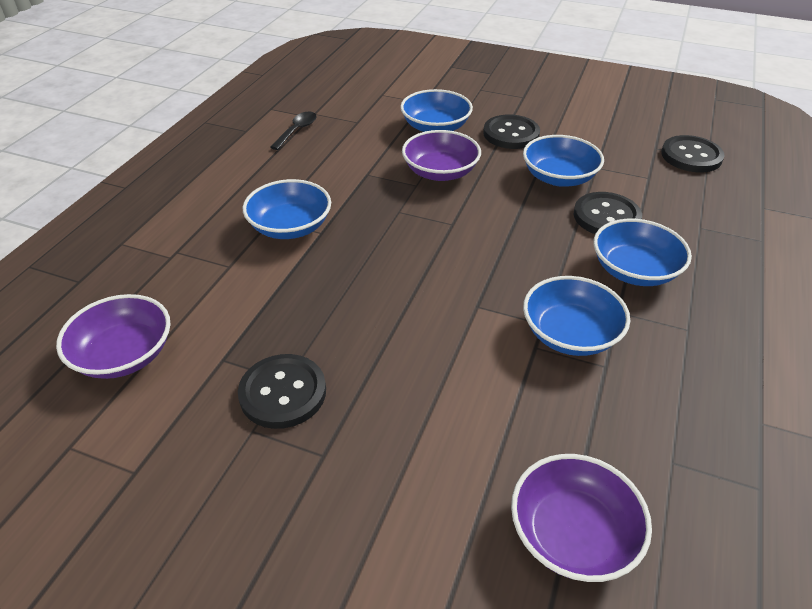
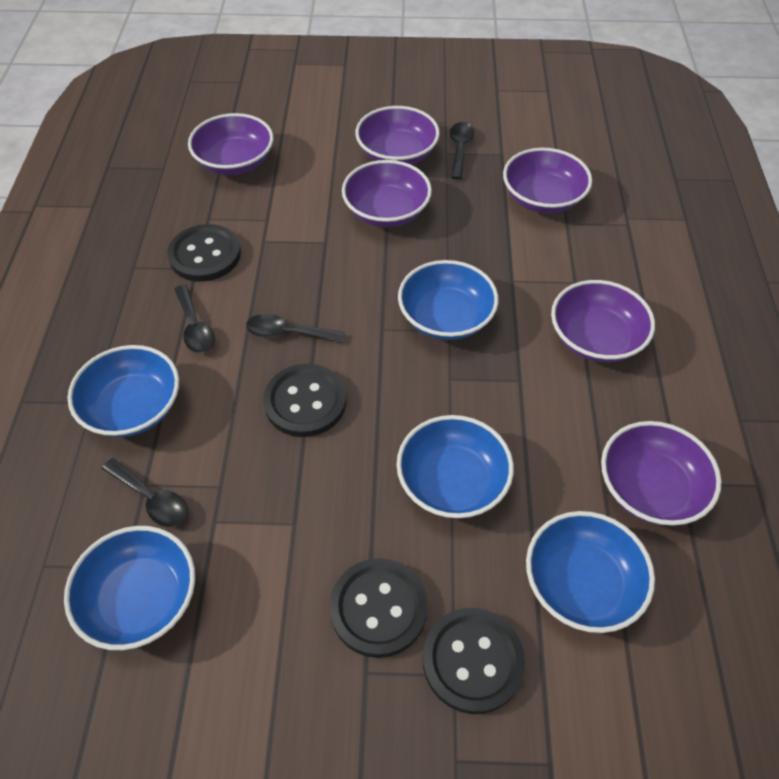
black spoon: [270,112,317,150] = 1 -> [102,458,189,527] [174,285,215,353] [246,314,345,343] [450,122,474,180] = 4
purple bowl: [56,294,170,379] [402,130,481,181] [511,454,652,582] = 3 -> [188,113,273,175] [342,160,432,227] [355,106,440,165] [503,148,592,213] [551,280,655,362] [601,421,722,526] = 6

